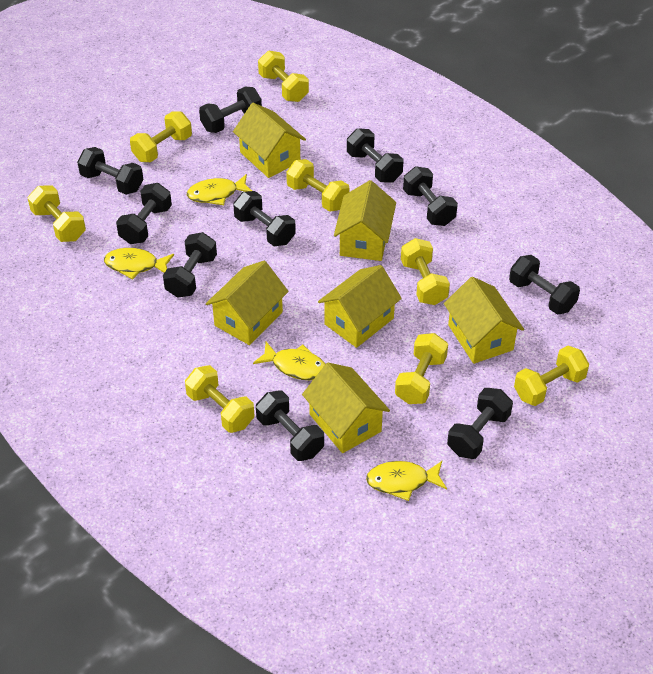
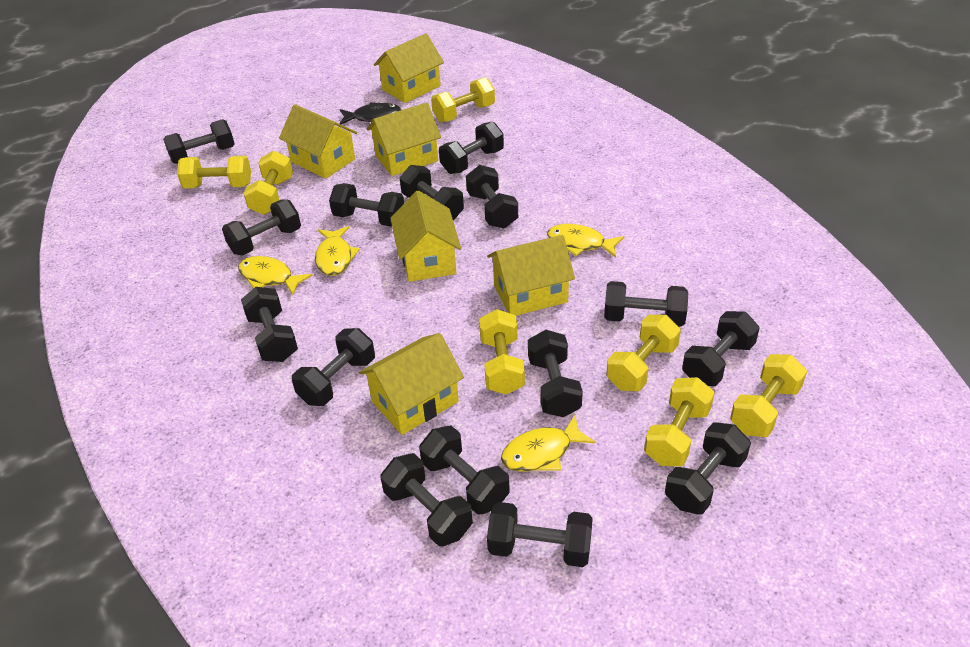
black dumbbell: [77,147,143,195] [116,183,172,244] [163,232,217,298] [199,86,262,133] [233,191,296,246] [256,390,324,461] [347,128,403,183] [403,166,458,226] [447,388,513,459] [509,255,580,314] = 10 -> [163,119,234,164] [222,199,301,256] [241,287,298,362] [292,328,375,406] [329,183,404,227] [381,453,473,546] [400,165,464,220] [419,425,510,515] [439,121,504,174] [466,165,518,228] [487,502,593,567] [528,330,583,417] [604,281,688,327] [665,422,751,514] [682,311,760,386] = 15
black fish: none = 0 -> [340,102,402,124] = 1
yellow dumbbell: [28,186,86,242] [130,111,192,162] [185,365,255,433] [258,51,309,102] [286,159,349,212] [395,333,448,404] [401,238,450,305] [514,346,589,406] = 8 -> [177,156,251,189] [244,151,293,215] [431,77,495,122] [479,309,525,394] [607,315,681,391] [644,377,715,466] [730,354,807,437] = 7

